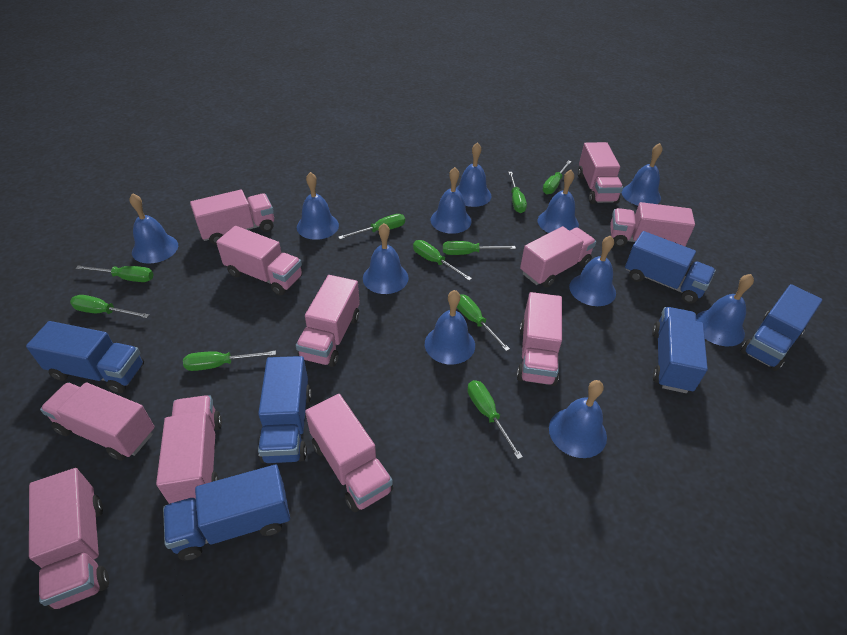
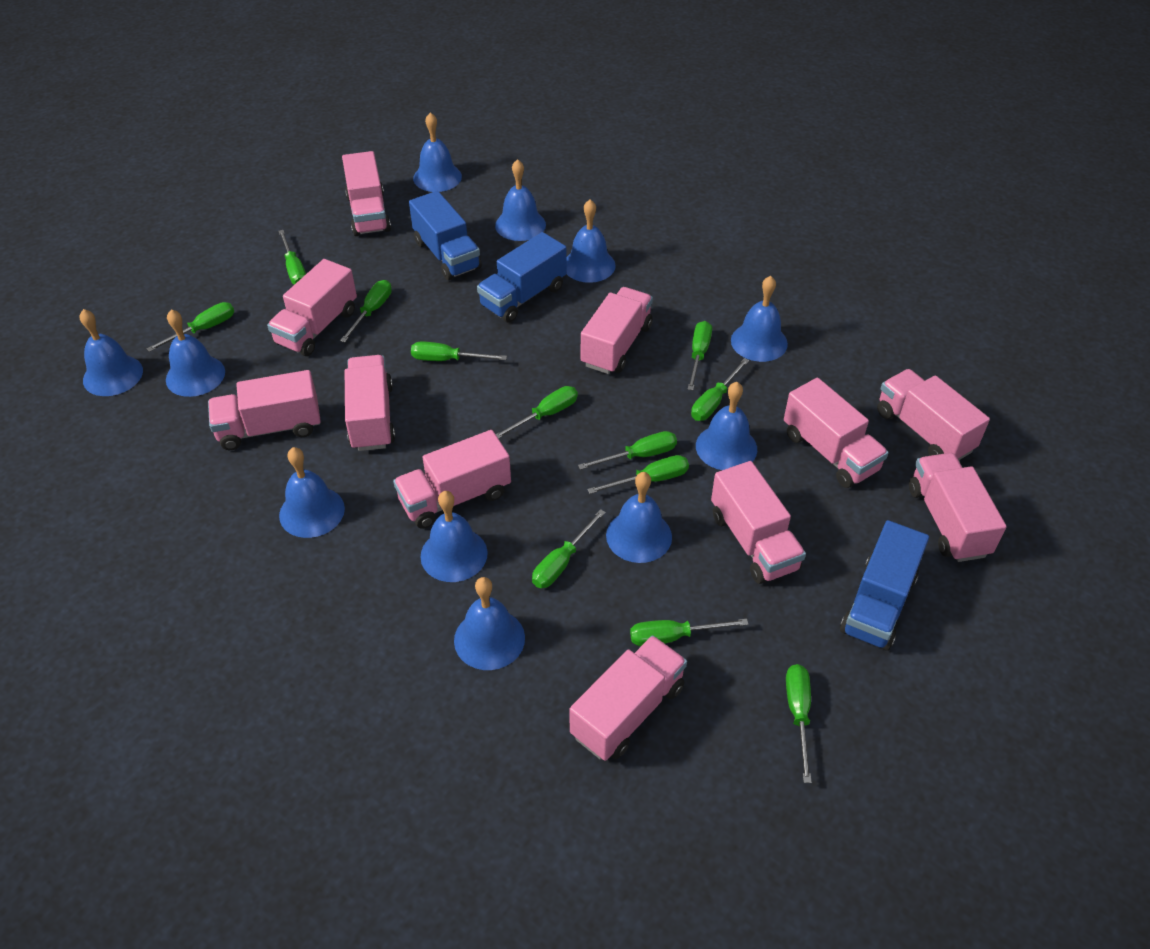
blue truck: [26,321,144,393] [163,464,290,561] [258,356,311,463] [625,231,716,304] [652,307,708,393] [740,284,822,371] = 6 -> [409,191,482,280] [477,232,567,323] [840,520,929,651] = 3
green screwdriver: [70,295,149,318] [75,266,154,282] [183,351,276,371] [338,214,405,239] [413,240,472,281] [443,241,516,255] [457,294,510,351] [467,380,523,459] [508,172,527,213] [542,160,572,194] = 10 -> [146,302,234,352] [278,230,306,285] [340,280,392,342] [411,341,507,361] [496,386,578,439] [532,509,606,588] [578,431,677,470] [588,455,689,494] [630,619,749,646] [687,321,712,391] [691,358,749,421] [786,664,812,783] = 12

